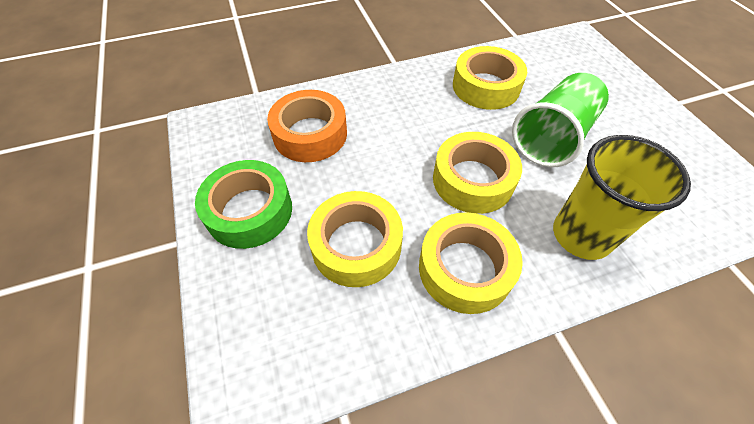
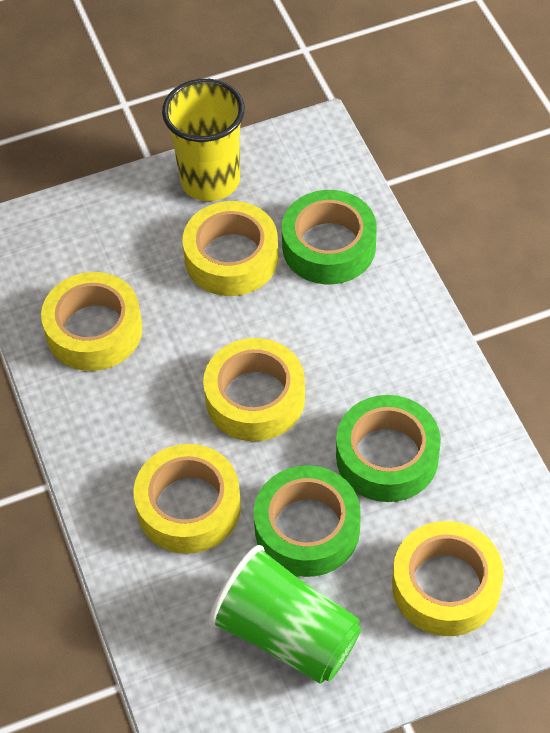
green tape: [195,160,292,249] = 1 -> [254,465,361,577] [282,190,377,284] [336,395,441,502] = 3
orange tape: [267,90,347,162] = 1 -> none = 0
yellow tape: [307,191,403,287] [419,212,523,314] [433,132,522,214] [453,46,527,110] = 4 -> [41,272,142,371] [134,444,241,554] [183,201,279,296] [203,338,305,441] [392,521,504,636] = 5

